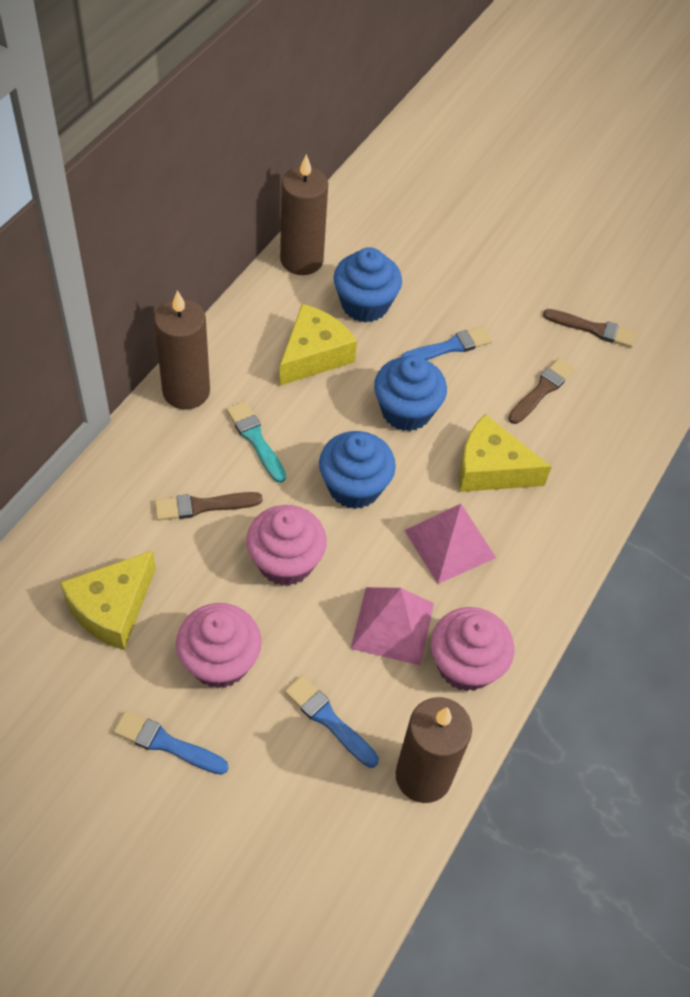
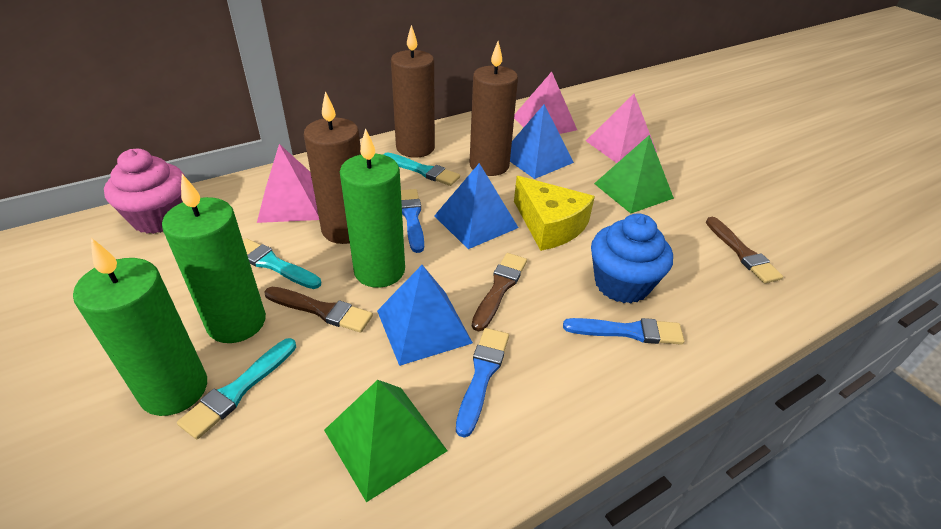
blue cupcake: [319,431,396,509] [334,247,402,322] [374,355,447,431] = 3 -> [591,213,673,303] = 1
blue pyramid: none = 0 -> [377,265,473,366] [434,163,519,249] [510,104,574,179] = 3
green candle: none = 0 -> [73,238,207,416] [162,174,266,343] [340,128,405,288] = 3
green pyramid: none = 0 -> [324,380,448,502] [594,135,674,213] = 2
pink cupcake: [176,603,262,688] [246,505,327,586] [431,607,514,691] = 3 -> [104,149,185,234] = 1
pink pyramid: [350,587,434,666] [404,504,496,584] = 2 -> [257,144,319,223] [514,72,577,134] [586,94,657,163] = 3
turquoise brush: [226,401,286,483] = 1 -> [177,338,296,440] [243,238,321,289] [383,152,460,186] = 3
yellow cheese: [60,550,156,650] [279,304,357,386] [458,414,551,492] = 3 -> [514,176,595,251] = 1

